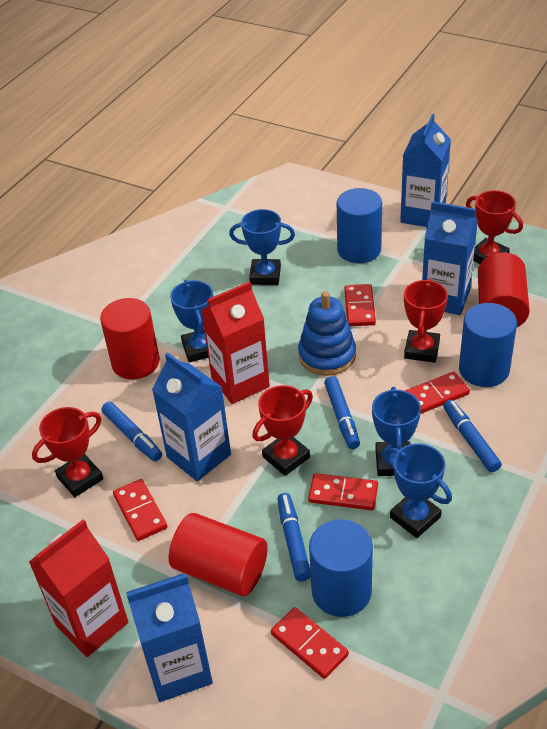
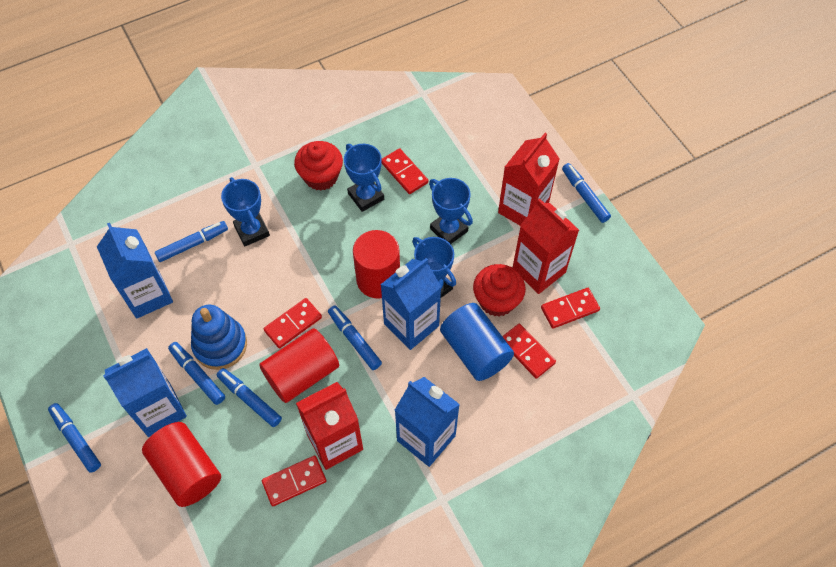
blue cylinder: [309,519,373,617] [337,188,382,263] [459,303,517,387] = 3 -> [440,303,514,381] = 1
blue marker: [102,402,162,461] [277,493,311,582] [324,376,360,449] [443,400,502,472] = 4 -> [48,403,101,473] [155,221,228,262] [168,342,225,405] [217,368,282,427] [328,305,382,370] [562,163,611,223] = 6
red carton: [29,519,128,657] [201,281,270,404] = 2 -> [296,382,363,470] [498,133,560,225] [513,198,579,294] = 3
red cupcake: none = 0 -> [294,141,343,191] [473,264,526,317] = 2
red trophy: [32,407,103,497] [252,385,313,476] [404,279,448,363] [466,190,523,264] = 4 -> none = 0

